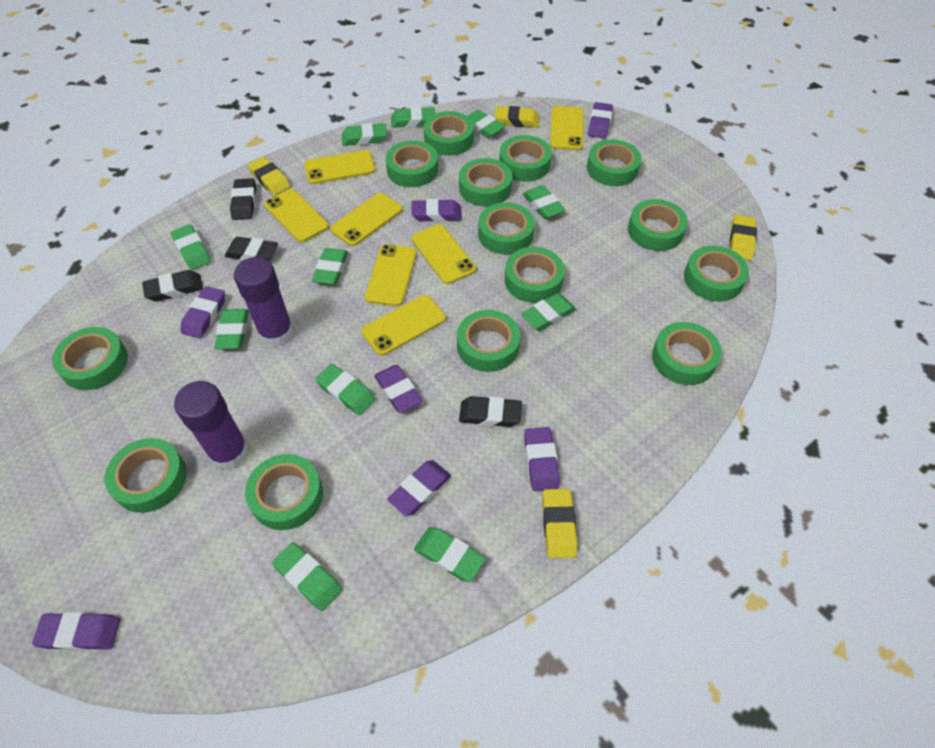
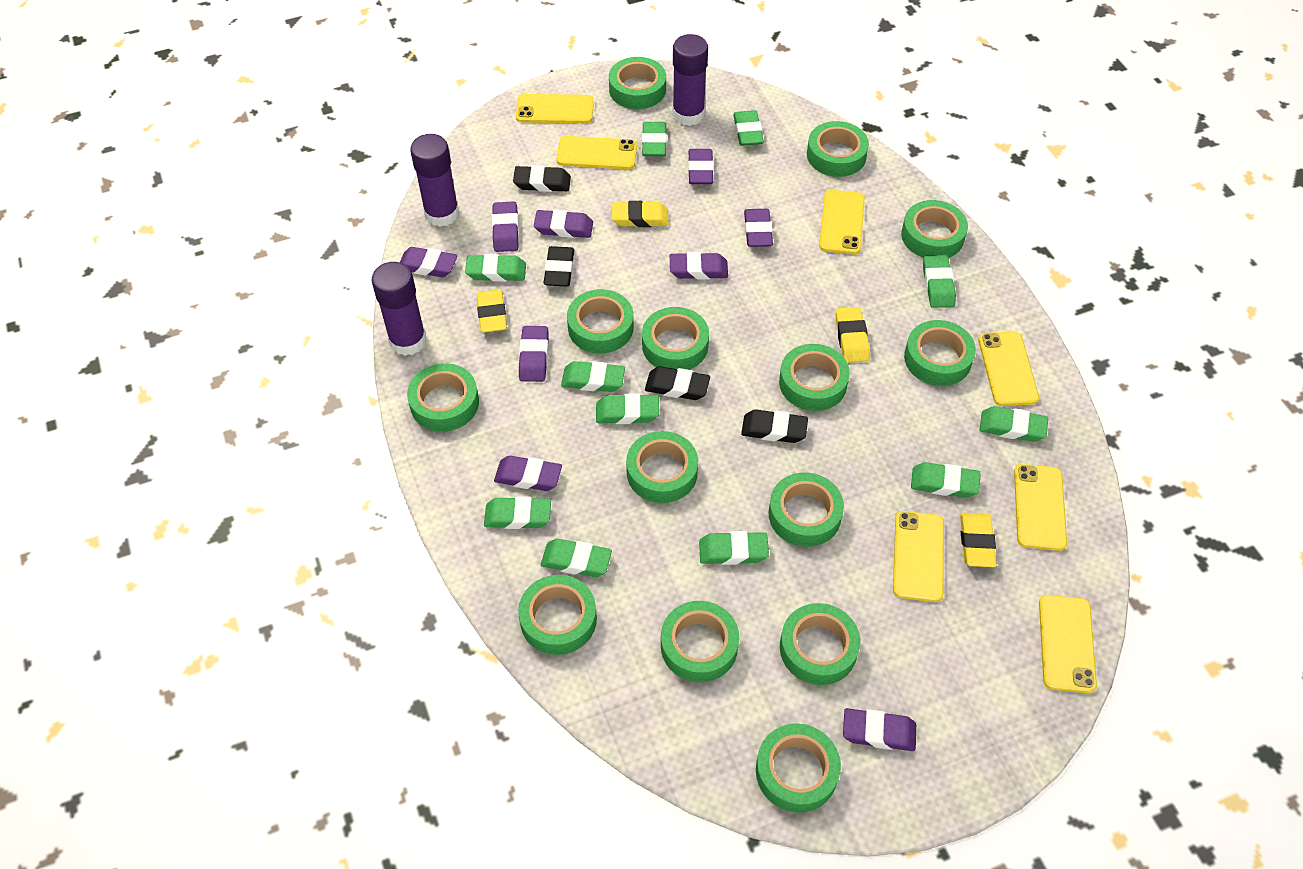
purple eraser: [32,612,120,651] [180,286,225,338] [374,365,422,413] [387,460,451,516] [411,199,462,222] [524,427,560,491] [588,102,613,139] = 7 -> [400,247,458,277] [492,201,519,252] [494,456,562,491] [519,326,549,382] [534,210,593,238] [670,252,728,280] [688,149,714,184] [744,209,773,247] [843,708,916,751] = 9
purple glue stick: [174,381,249,470] [234,257,294,347] = 2 -> [372,262,426,356] [410,134,459,227] [672,34,708,126] = 3

